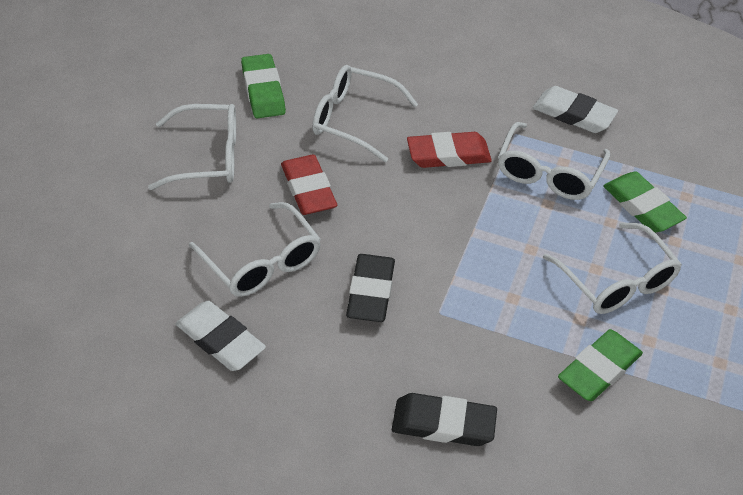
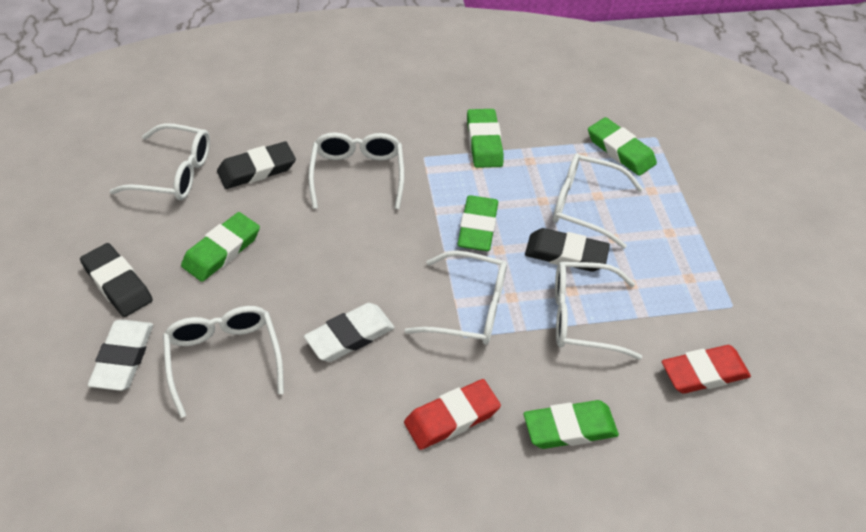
black eraser: [346,254,395,322] [392,393,497,446] = 2 -> [80,243,153,317] [217,141,296,189] [525,228,610,272] = 3
green eraser: [241,54,286,118] [558,329,643,401] [603,172,687,233] = 3 -> [181,212,260,282] [458,195,498,251] [467,109,503,168] [523,400,619,449] [588,117,657,176] = 5
white glasses: [148,104,236,190] [189,202,321,297] [312,65,418,162] [498,122,611,200] [543,222,682,314] = 5 -> [109,123,210,200] [163,306,284,418] [309,132,404,209] [404,251,507,345] [553,154,643,249] [555,262,642,360] = 6

